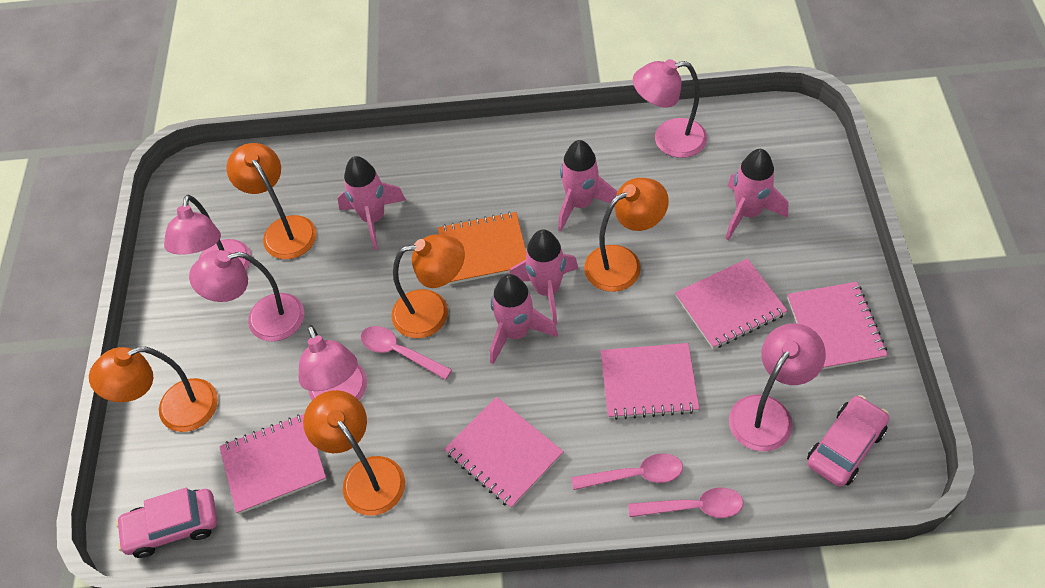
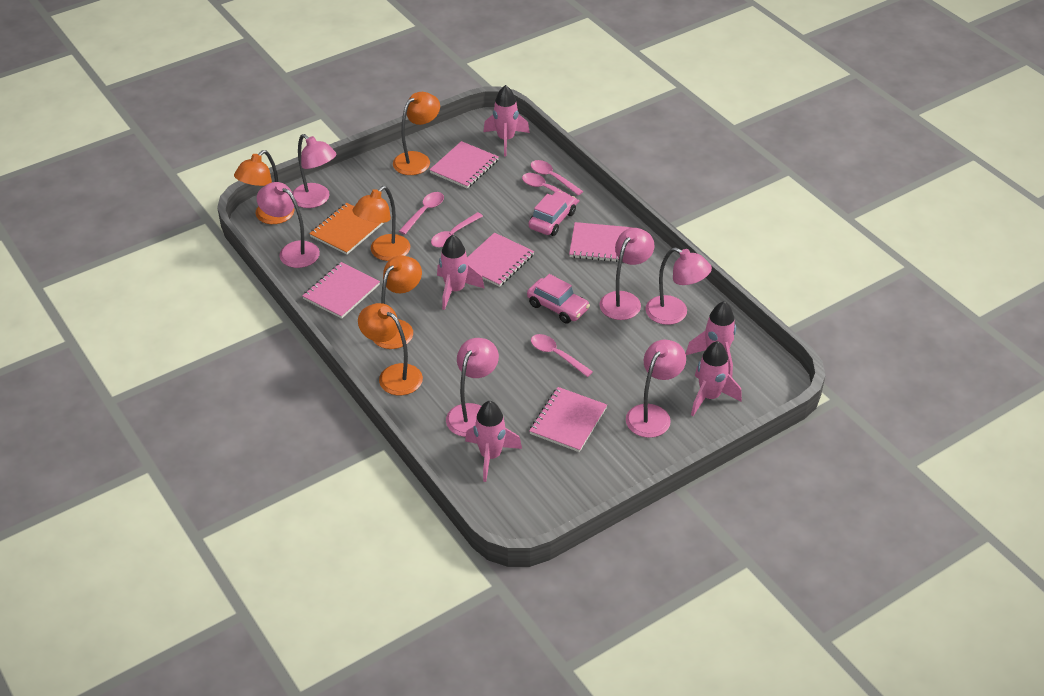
pink lamp: [164,195,251,270] [189,250,304,342] [299,325,367,401] [633,59,707,158] [729,323,826,451] = 5 -> [257,182,320,268] [292,134,336,208] [446,338,499,437] [599,228,654,320] [626,340,686,438] [645,247,712,325] = 6
pink spoon: [361,326,452,380] [571,453,683,490] [628,487,743,518] = 3 -> [399,192,444,234] [431,212,483,248] [522,173,580,205] [531,160,583,195] [531,334,593,377] = 5

